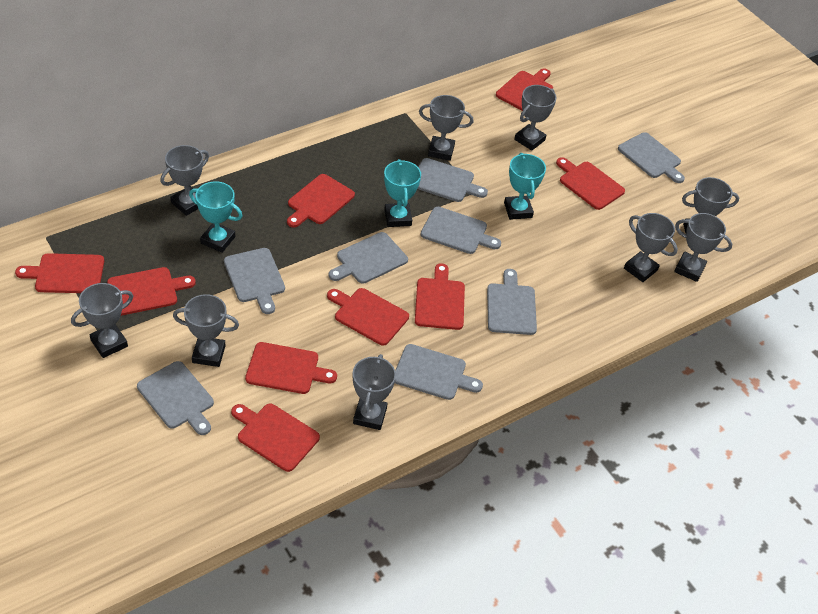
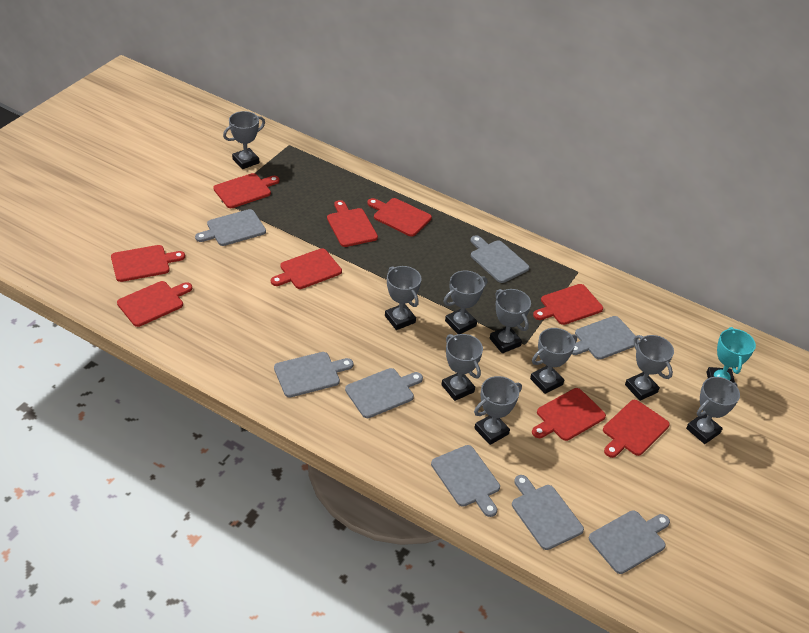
turquoise trophy: [189,181,243,253] [384,159,421,227] [504,153,546,220] = 3 -> [707,327,756,383] = 1

